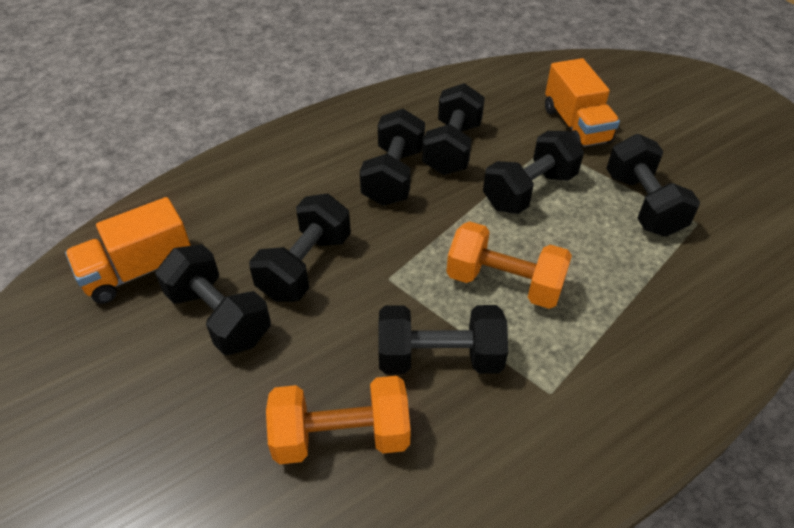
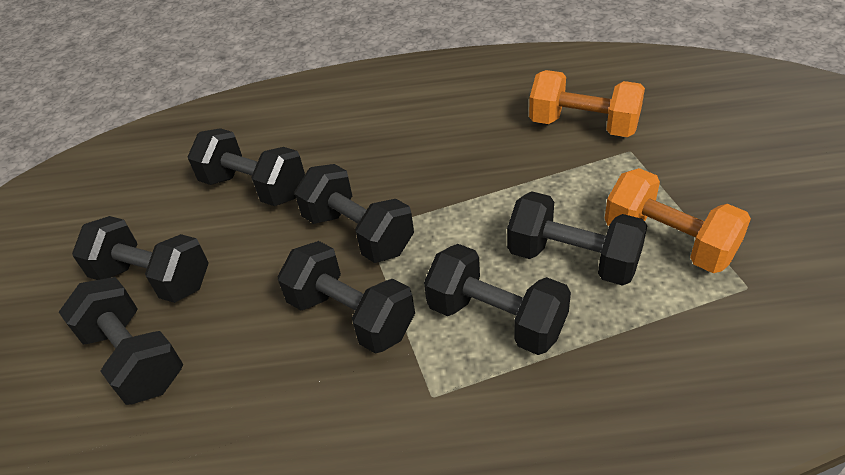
orange truck: [65,197,191,304] [545,58,620,147] = 2 -> none = 0

